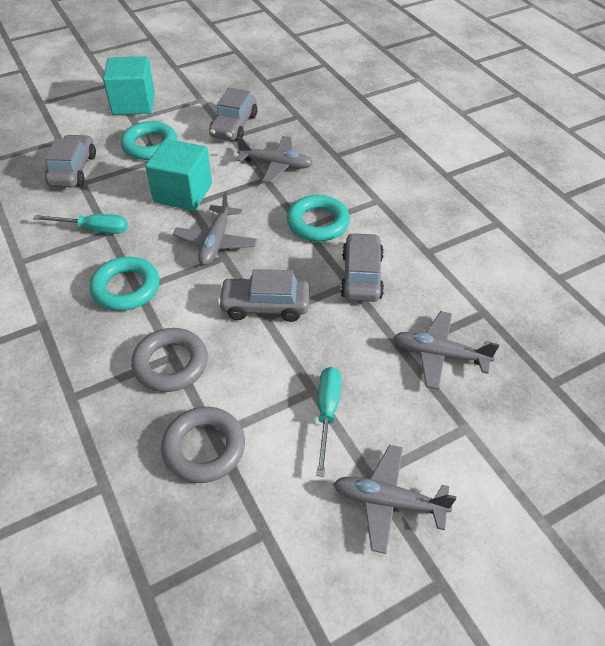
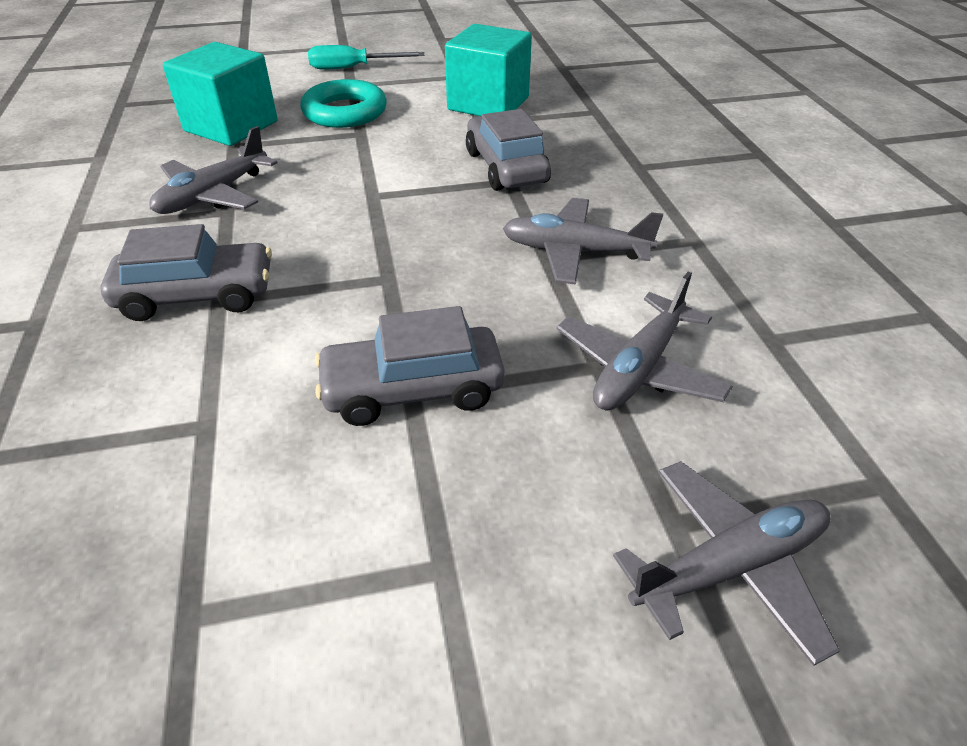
grey car: [45,134,96,187] [209,88,257,141] [218,269,310,322] [340,233,384,302] = 4 -> [100,224,272,321] [315,306,505,426] [466,109,551,191] = 3
grey ring: [131,328,208,392] [161,407,245,483] = 2 -> none = 0
turquoise ring: [90,257,160,311] [121,121,177,160] [287,195,350,242] = 3 -> [300,79,387,128] = 1
turquoise screwdriver: [33,214,128,234] [316,367,341,477] = 2 -> [308,45,424,70] = 1

